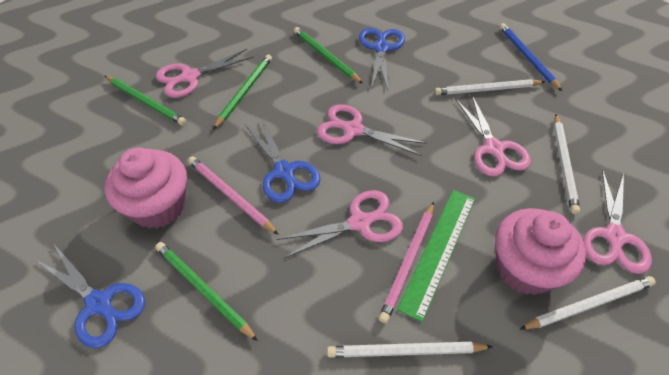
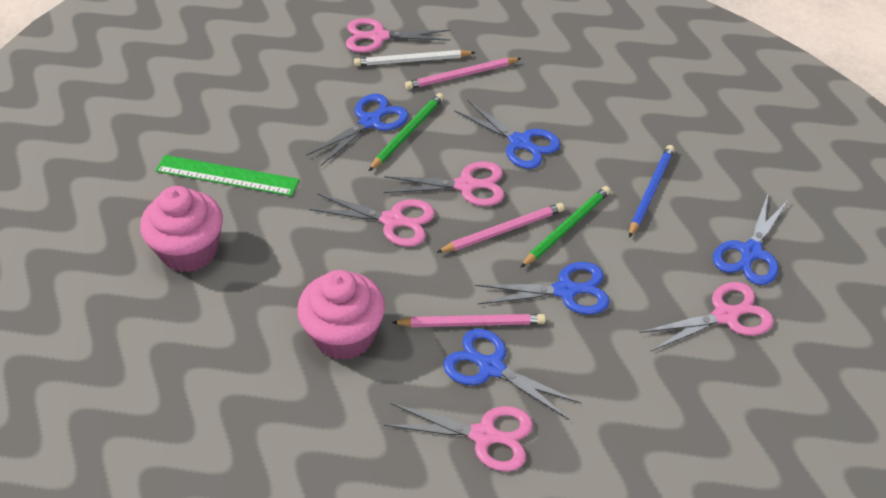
blue scissors: [36,243,145,348] [245,117,321,203] [359,28,405,90] = 3 -> [306,94,409,166] [443,328,581,420] [455,100,561,169] [475,262,610,315] [713,194,789,285] = 5
green pencil: [105,76,186,126] [155,242,258,341] [213,54,272,130] [294,27,363,84] = 4 -> [369,93,444,171] [520,186,610,268] = 2
pink pencil: [188,156,279,235] [379,202,434,323] = 2 -> [391,314,546,327] [405,58,521,90] [436,203,564,253] = 3
white pencil: [327,342,493,358] [434,79,545,95] [520,276,656,330] [554,114,580,214] = 4 -> [354,50,476,66] = 1

